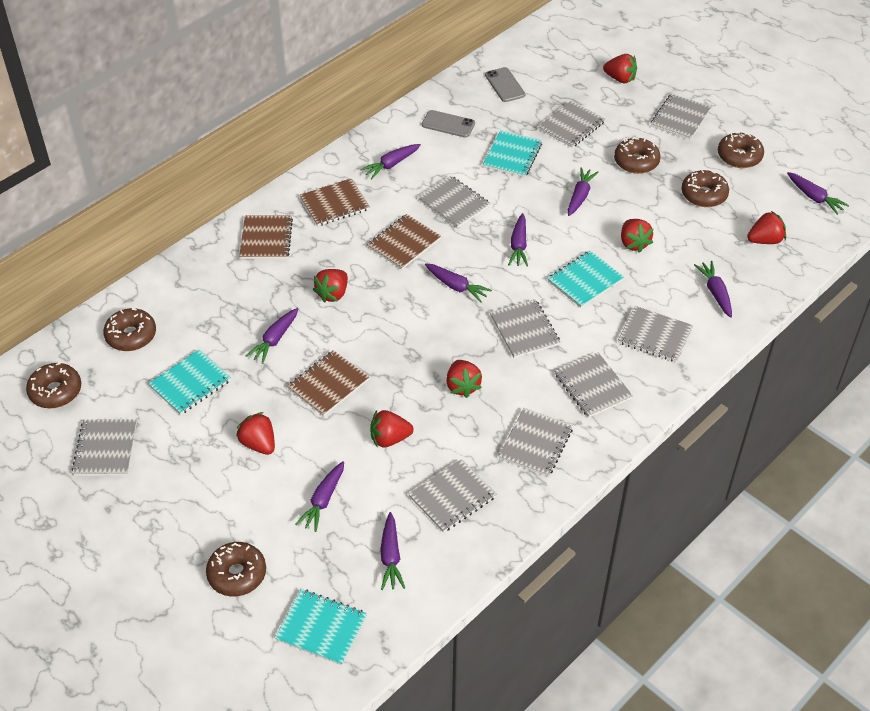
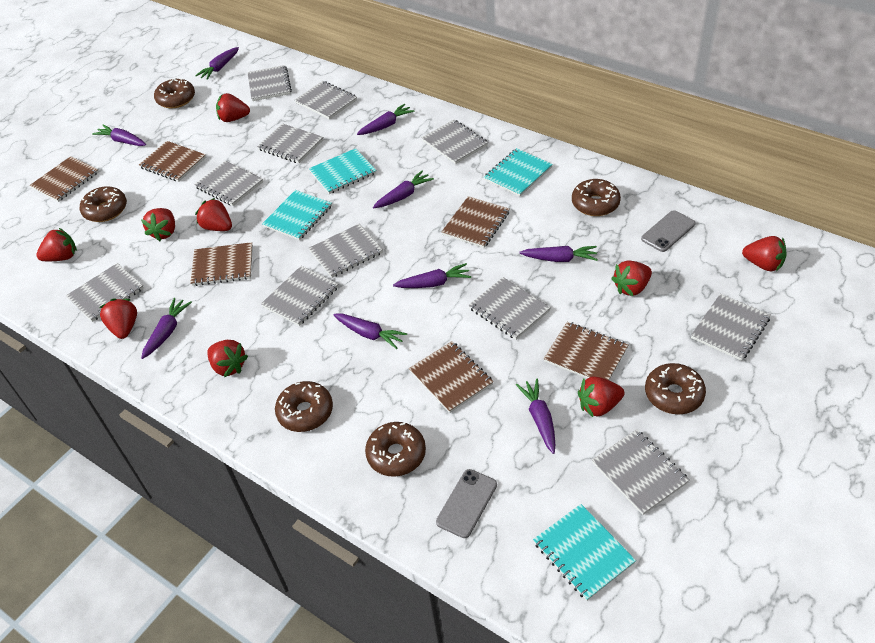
brown notebook: [239,215,293,259] [287,350,369,416] [300,178,370,226] [367,214,441,270] = 4 -> [30,156,99,202] [139,141,206,182] [190,242,253,286] [409,341,493,413] [442,196,510,248] [544,322,628,380] = 6
grey notebook: [72,419,137,476] [409,459,496,533] [418,175,490,228] [490,299,560,358] [499,408,573,477] [538,100,605,148] [555,352,633,418] [618,306,693,362] [651,93,711,140] = 9 -> [66,263,144,322] [194,161,263,206] [247,65,292,101] [257,123,323,164] [261,266,338,326] [295,81,357,120] [309,224,383,278] [422,120,488,164] [469,277,551,340] [592,429,690,515] [691,294,771,361] = 11
red strawberry: [236,412,275,455] [313,269,348,303] [370,410,414,447] [446,360,482,398] [603,54,637,83] [621,219,654,253] [747,211,786,244] = 7 -> [36,228,77,261] [100,298,137,339] [141,208,175,241] [195,198,232,231] [207,340,248,377] [216,93,250,122] [578,376,624,417] [611,260,652,296] [742,236,787,271] = 9

